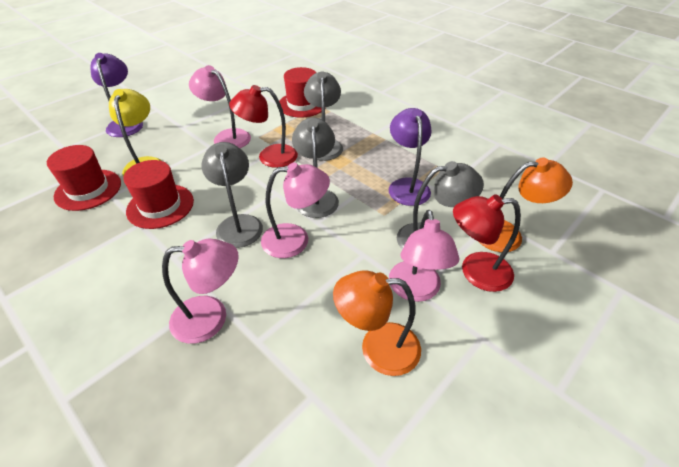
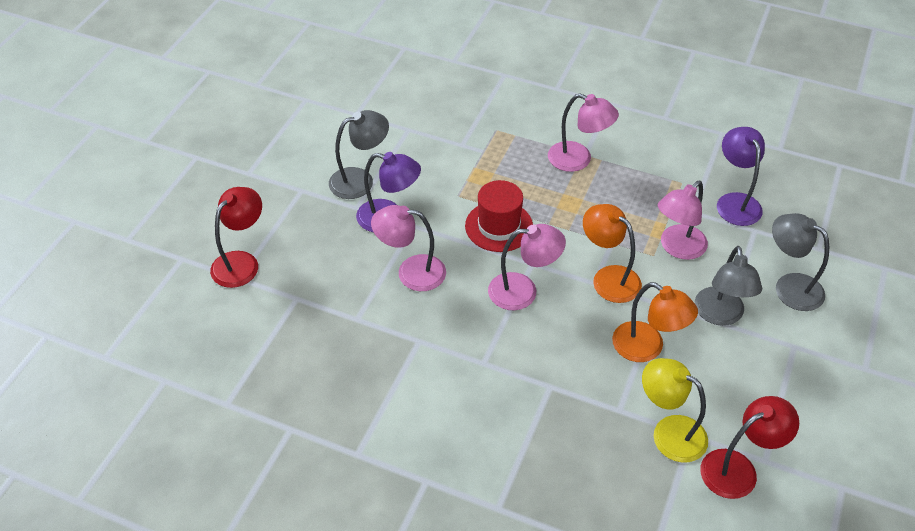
grey lamp: [201,142,263,248] [292,117,339,218] [304,71,343,161] [397,161,484,249] = 4 -> [329,110,389,199] [695,246,762,326] [772,213,829,311] = 3
red hat: [47,145,121,211] [123,160,194,229] [279,67,326,118] = 3 -> [465,180,533,252] = 1

